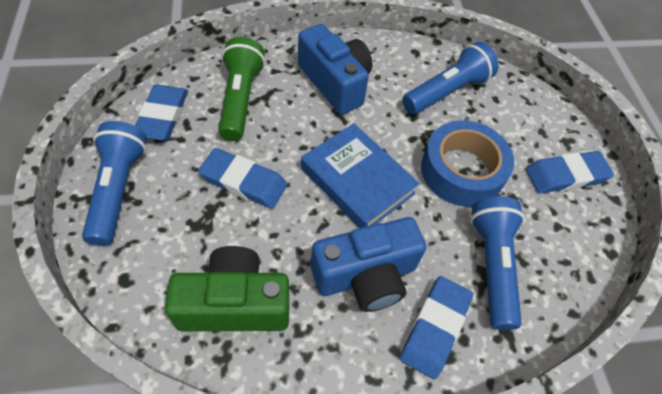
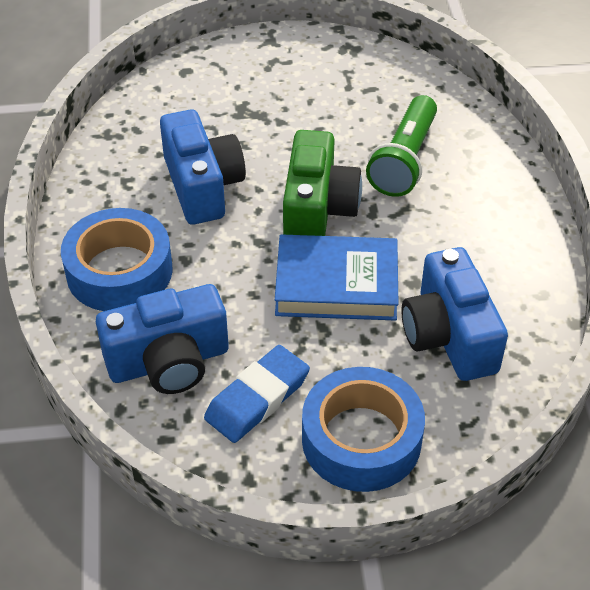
blue camera: [298,24,373,115] [311,217,426,312] = 2 -> [96,284,229,394] [160,109,246,225] [401,247,508,381] = 3
blue eraser: [135,84,188,141] [198,148,287,209] [400,276,473,379] [526,151,614,194] = 4 -> [204,345,310,443] = 1
blue flashlight: [82,121,147,246] [402,42,499,114] [470,197,525,330] = 3 -> none = 0
blue tape: [421,120,514,207] = 1 -> [61,208,173,311] [302,367,425,492] = 2

